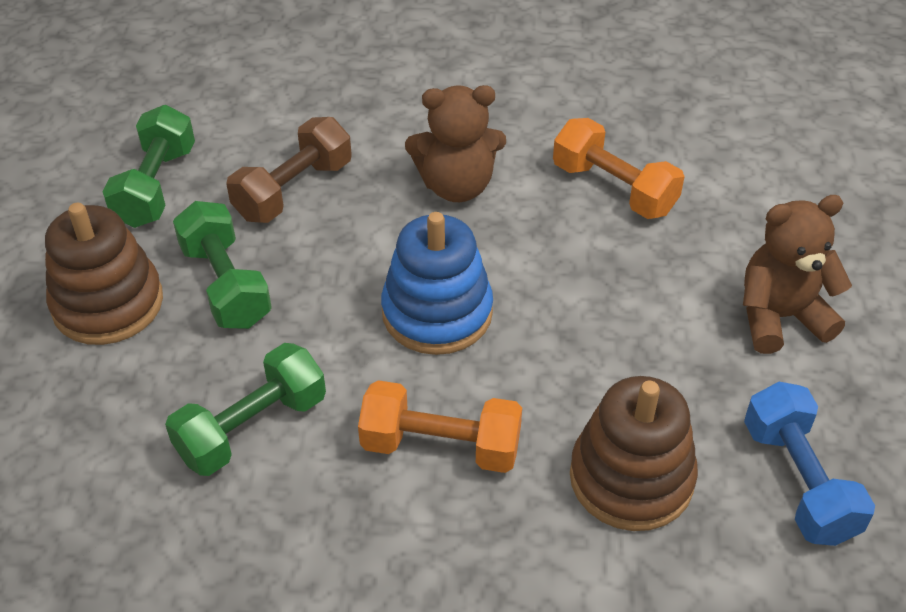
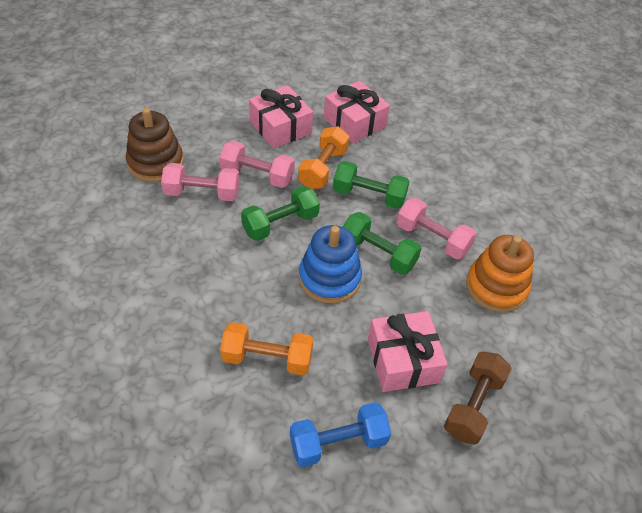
brown stacking toy: [45,203,163,345] [570,376,698,531] = 2 -> [126,108,184,182] = 1
brown teddy bear: [405,85,506,202] [743,195,852,354] = 2 -> none = 0
orange stacking toy: none = 0 -> [466,235,534,312] = 1
pink dumbbell: none = 0 -> [161,163,239,201] [219,141,295,188] [397,198,476,259] = 3
pink gift: none = 0 -> [249,85,313,149] [324,81,390,144] [368,311,447,392] = 3

